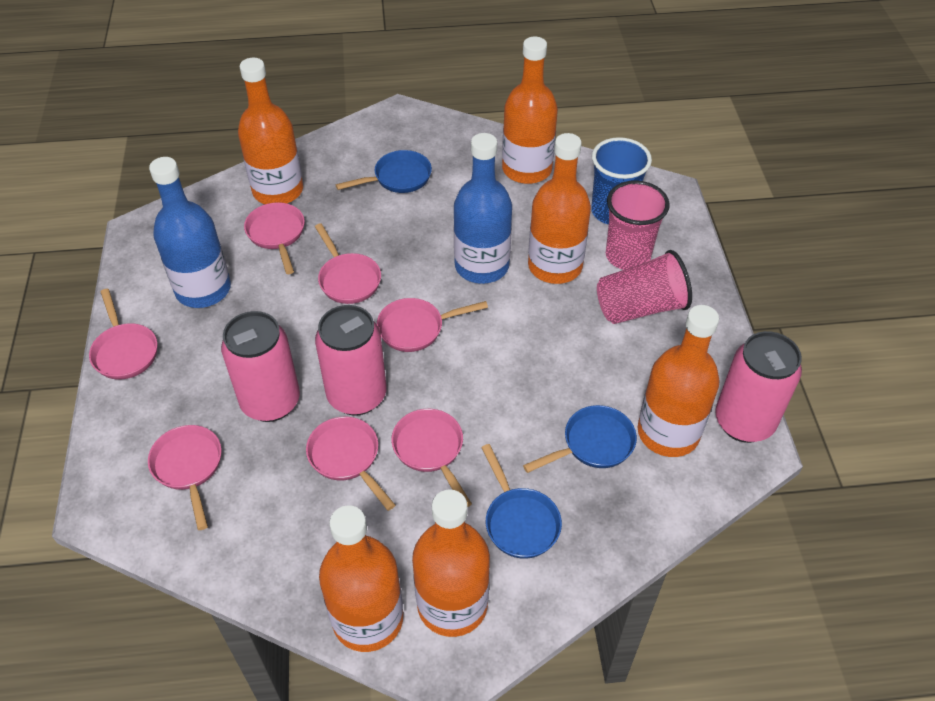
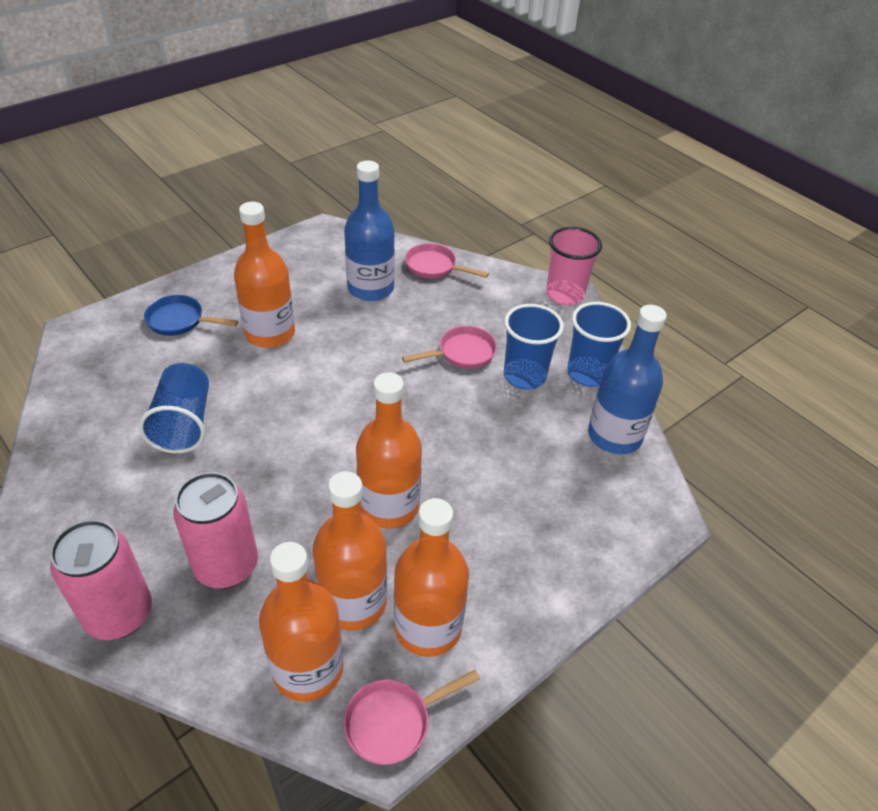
blue cup: [591,137,652,224] = 1 -> [139,363,209,453] [504,304,564,390] [567,302,631,387] = 3
blue pan: [336,150,432,193] [481,444,562,559] [523,405,637,473] = 3 -> [144,295,238,336] = 1
orange bottle: [238,58,303,204] [319,505,403,652] [412,489,490,637] [502,37,558,184] [528,133,591,284] [638,305,720,457] = 6 -> [234,202,295,348] [259,542,344,702] [313,471,387,630] [356,372,422,529] [394,498,469,657] = 5
pink can: [221,311,300,422] [315,305,387,416] [715,331,802,443] = 3 -> [50,520,152,640] [173,472,258,589] = 2
pink cup: [597,250,692,324] [606,180,670,270] = 2 -> [546,227,602,305] = 1
pink pan: [89,289,157,379] [148,425,222,530] [244,202,305,274] [306,417,395,511] [315,223,381,304] [377,298,488,352] [391,409,472,507] = 7 -> [344,670,480,765] [402,326,497,369] [405,243,489,279] = 3

